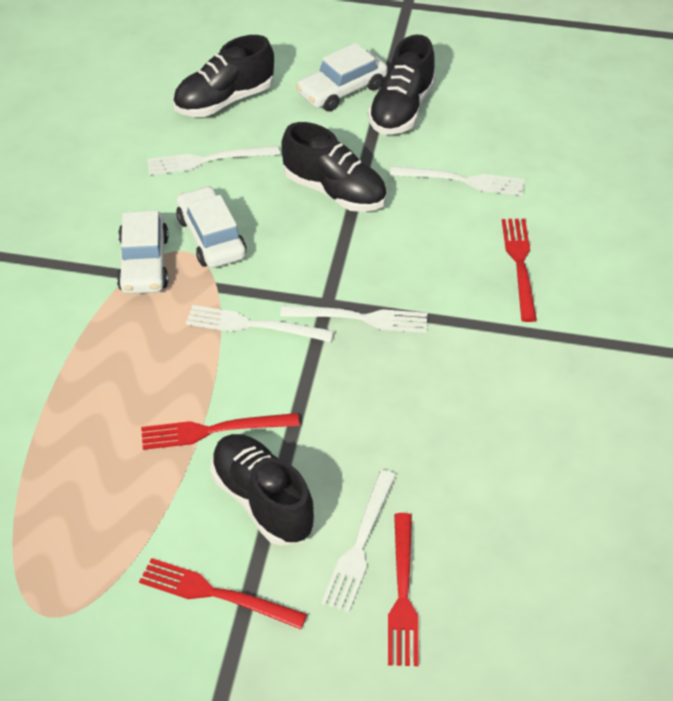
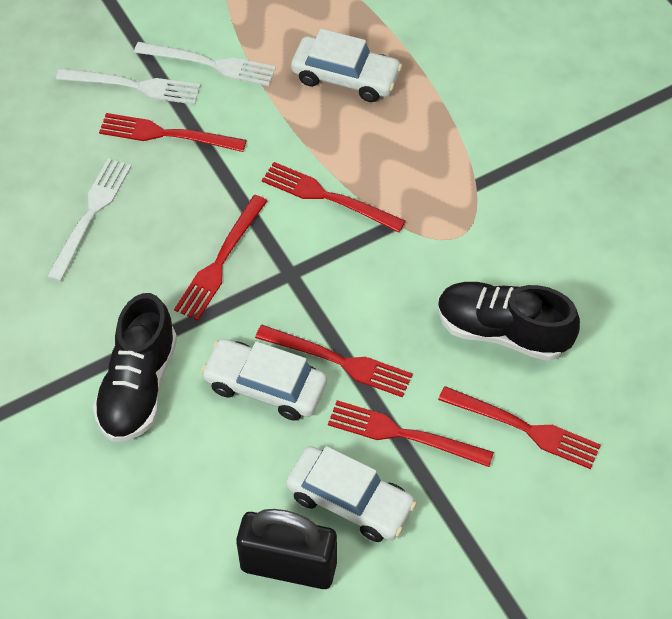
black padlock: none = 0 -> [236,509,337,589] = 1
black shoe: [173,35,274,117] [211,434,315,546] [281,122,387,212] [368,35,436,135] = 4 -> [93,293,177,442] [438,282,580,361] = 2
red fork: [139,558,307,629] [141,413,300,450] [388,513,419,666] [502,219,537,322] = 4 -> [99,113,246,152] [174,195,267,321] [255,325,413,397] [262,162,406,232] [328,400,494,467] [438,386,601,469] = 6
white fork: [147,146,280,175] [186,305,334,342] [280,305,428,333] [321,470,396,612] [390,166,524,196] = 5 -> [46,158,132,282] [56,68,200,105] [134,42,276,86] = 3

